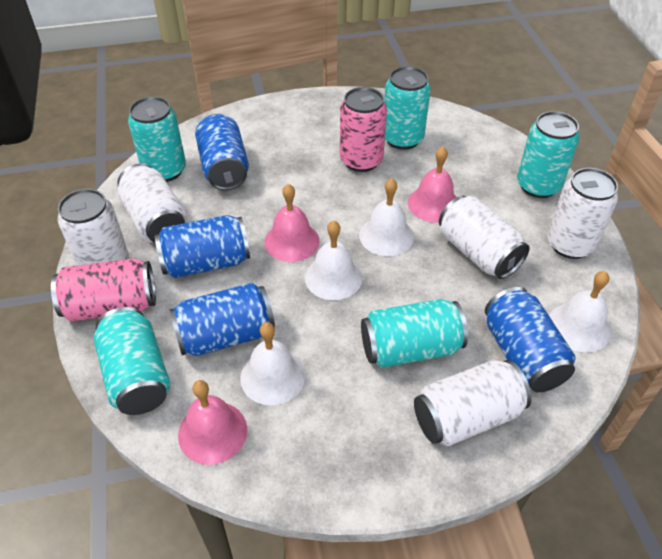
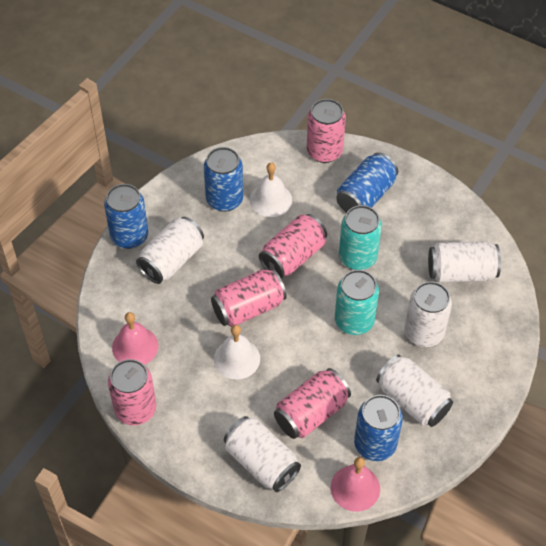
pink bell: [178,380,247,465] [264,184,320,262] [408,146,456,223] = 3 -> [112,312,158,365] [331,457,380,512] = 2
pink can: [51,258,156,321] [340,87,387,172] = 2 -> [108,359,156,425] [211,269,287,327] [259,214,327,278] [274,368,351,439] [307,99,346,163] = 5
turquoise can: [94,307,170,415] [128,97,186,182] [361,299,468,368] [384,66,431,150] [517,111,580,198] = 5 -> [335,270,379,335] [339,205,382,270] = 2
white bell: [240,322,305,405] [305,221,363,300] [359,178,414,256] [549,271,611,352] = 4 -> [214,325,260,379] [250,162,292,217] = 2

